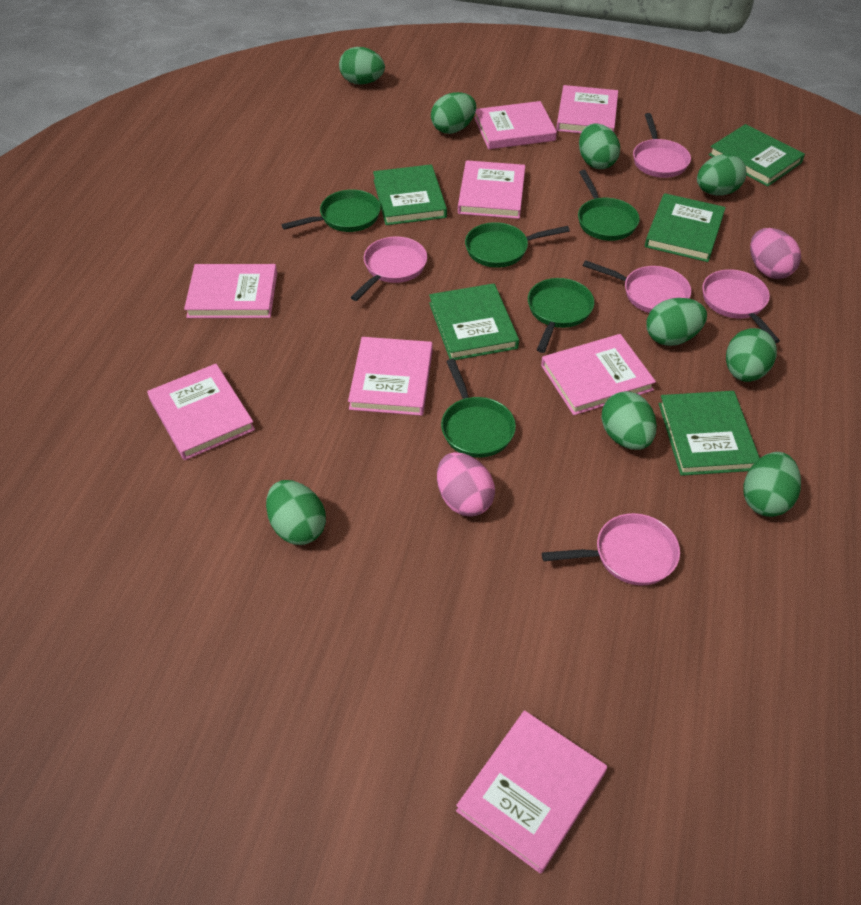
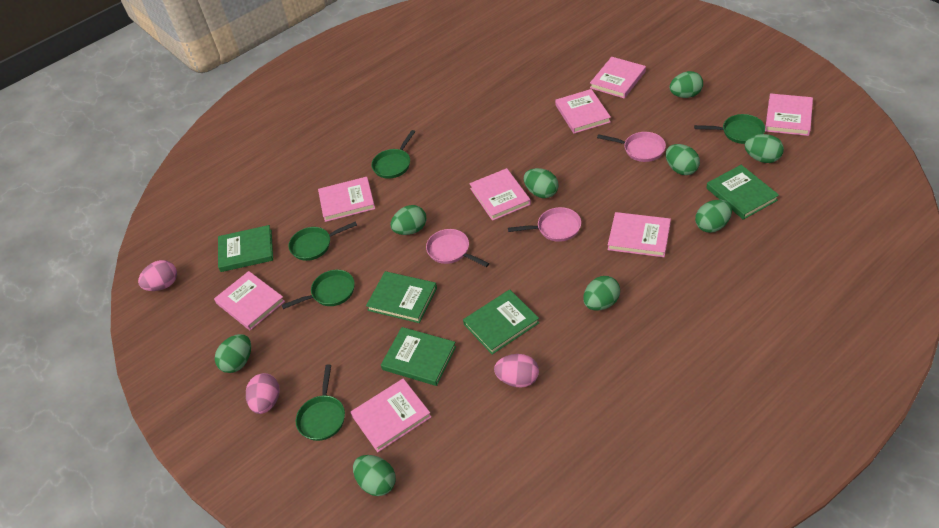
pink egg: [437,452,495,517] [750,228,801,279] = 2 -> [138,260,177,291] [246,373,280,414] [494,354,539,388] = 3
pink pan: [350,236,427,301] [542,513,680,585] [583,260,691,313] [633,113,691,178] [702,269,780,343] = 5 -> [426,229,489,267] [508,207,581,242] [597,132,666,162] = 3

